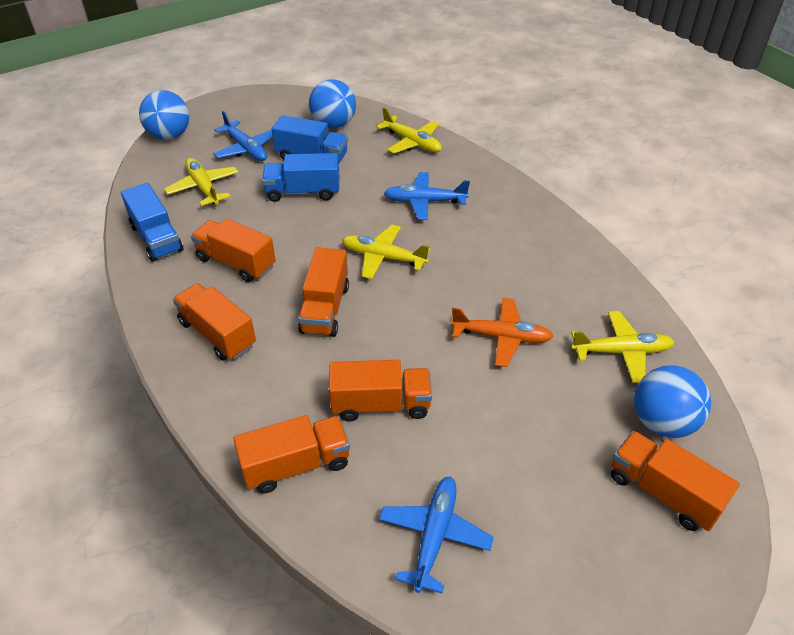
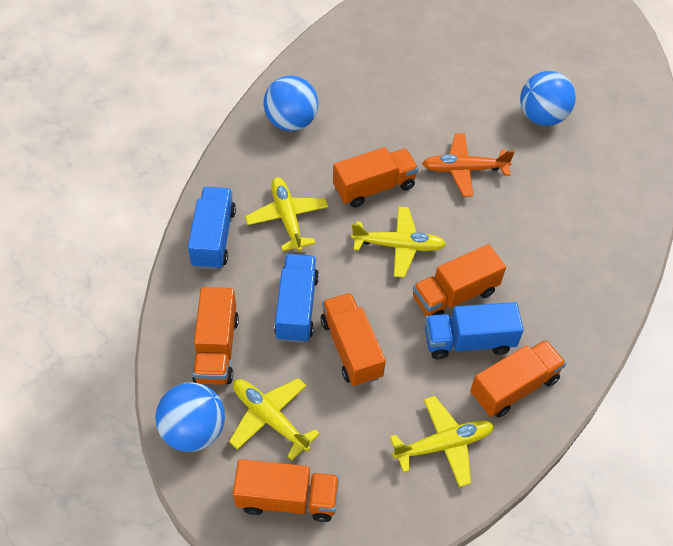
blue plane: [213,111,273,161] [379,476,494,593] [384,172,470,220] = 3 -> none = 0

